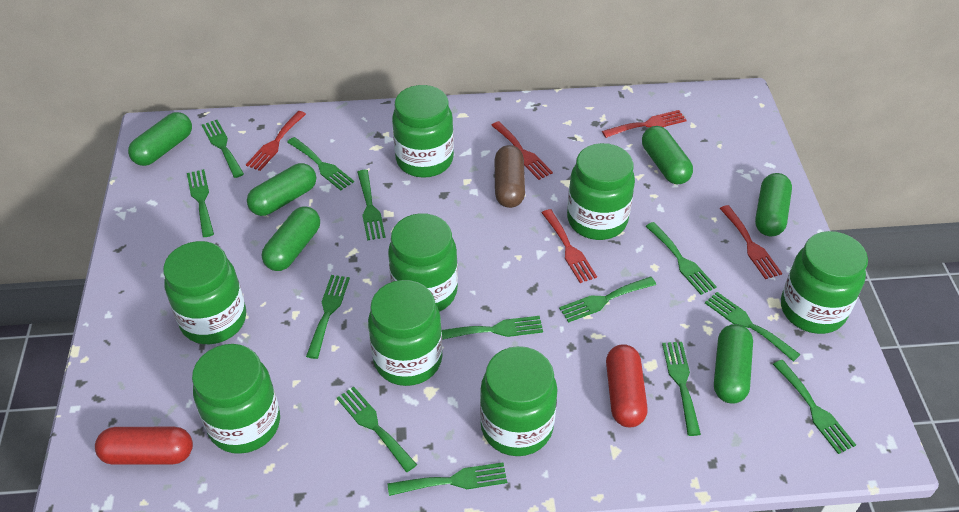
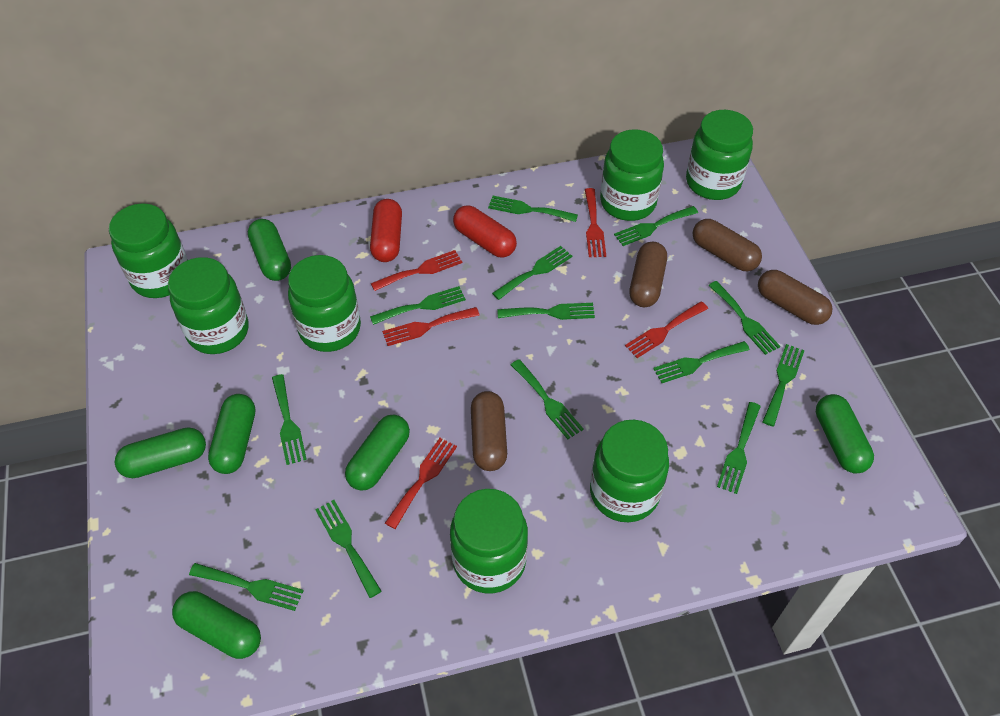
brown capsule: [495,145,525,208] = 1 -> [471,391,507,471] [630,242,667,307] [693,219,762,271] [758,270,833,325] = 4
green jar: [163,241,246,344] [192,344,280,454] [368,280,443,386] [388,213,458,312] [392,85,454,178] [480,346,558,456] [567,143,635,240] [781,231,868,334] = 8 -> [109,203,188,298] [168,257,249,354] [288,255,361,352] [450,489,528,593] [590,420,669,522] [600,129,664,221] [686,110,753,200] = 7

